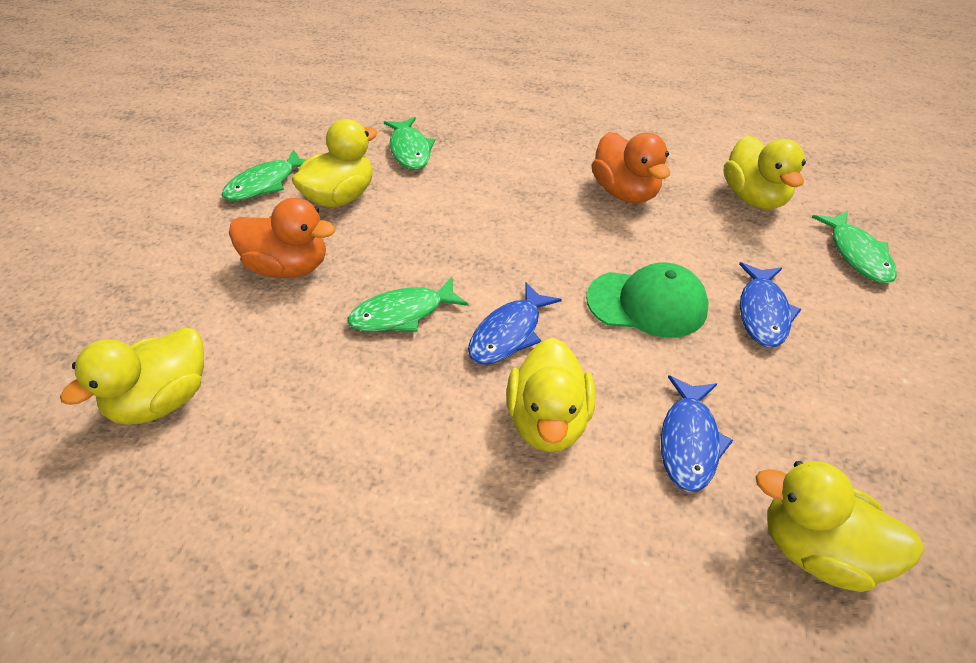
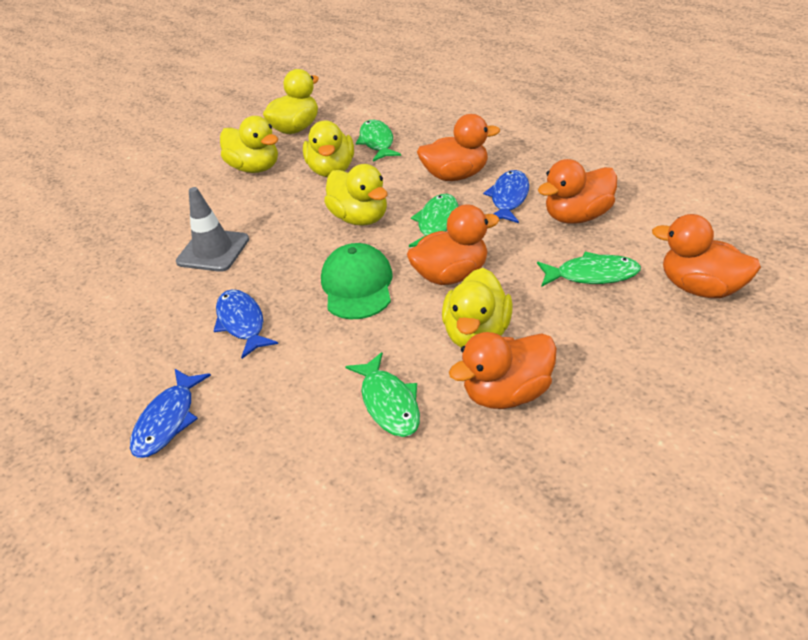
grey traffic cone: none = 0 -> [176,187,249,272] = 1
orange duck: [229,197,336,278] [591,132,670,203] = 2 -> [407,204,500,285] [417,114,500,181] [449,332,557,409] [538,159,617,224] [652,214,761,298] = 5

